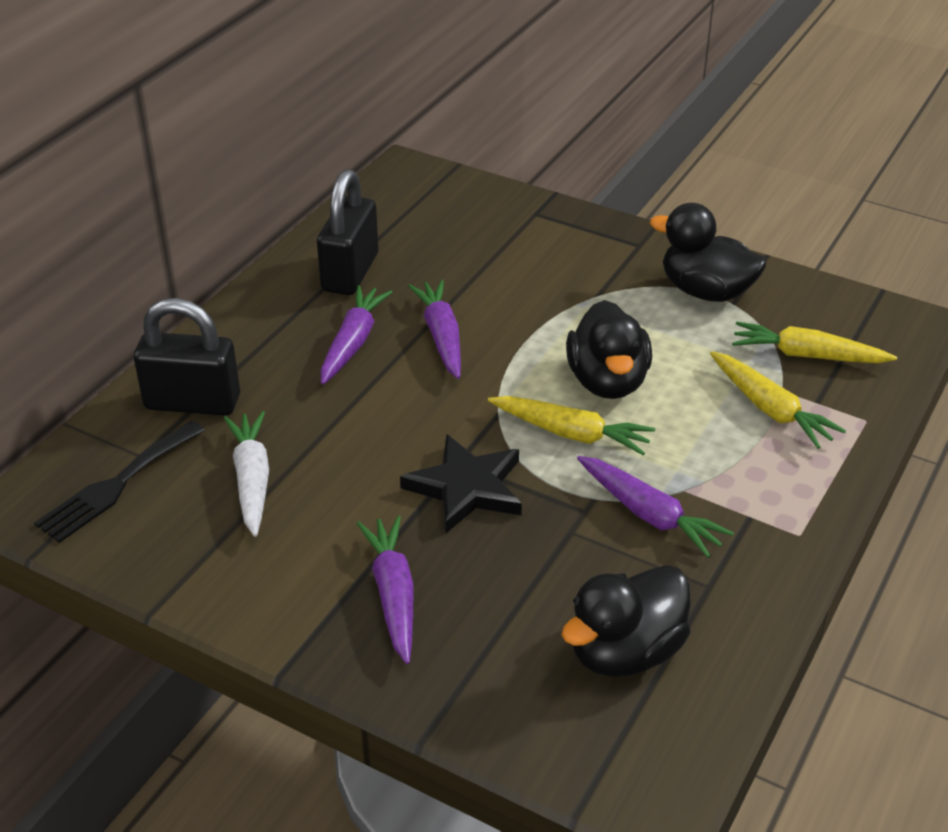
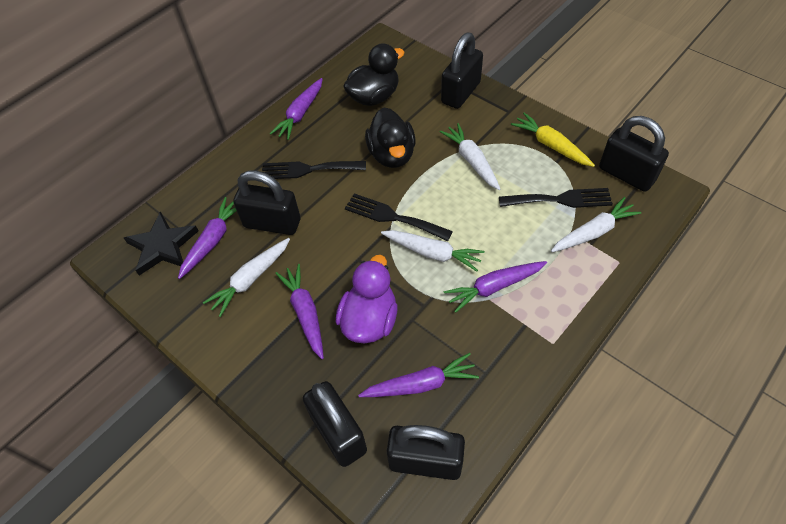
black duck: [562,565,691,677] [566,300,652,399] [650,203,766,302] = 3 -> [343,43,405,106] [365,107,416,168] = 2
black fork: [34,421,205,543] = 1 -> [262,161,366,179] [345,193,453,241] [499,188,613,208] = 3
black padlock: [134,298,240,416] [317,169,378,295] = 2 -> [233,170,300,235] [303,381,367,467] [387,425,465,480] [441,33,483,109] [599,116,669,192] = 5
purple carrot: [320,285,392,385] [357,516,414,664] [408,280,461,379] [577,456,734,558] = 4 -> [178,197,237,279] [270,78,322,140] [275,264,324,359] [358,353,479,397] [444,261,547,313] = 5
purple duck: none = 0 -> [336,255,397,343] = 1
white carrot: [224,411,269,537] = 1 -> [203,238,290,317] [381,230,484,271] [440,123,501,190] [551,197,642,252] = 4
yellow carrot: [488,396,655,455] [710,352,846,449] [732,322,897,363] = 3 -> [511,112,595,167] = 1

